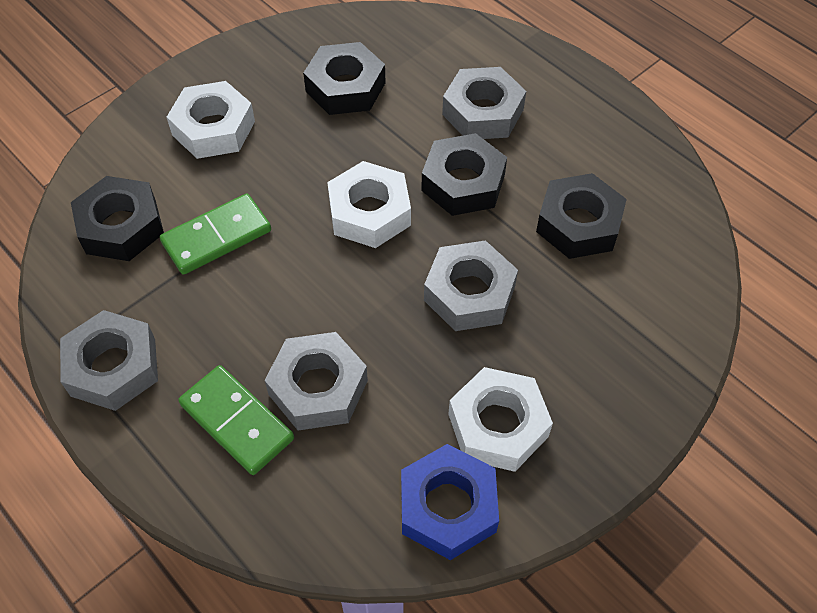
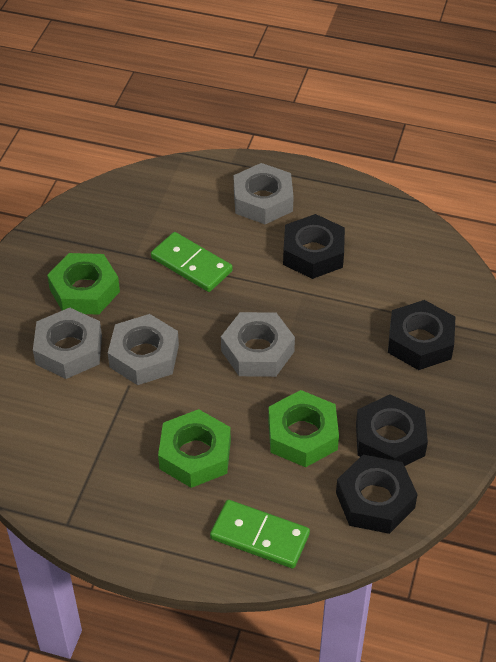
blue nut: [401,444,499,560] = 1 -> none = 0
green nut: none = 0 -> [47,253,120,315] [158,409,231,488] [268,390,339,467] = 3
white nut: [167,81,255,159] [327,161,411,248] [448,367,553,472] = 3 -> none = 0

